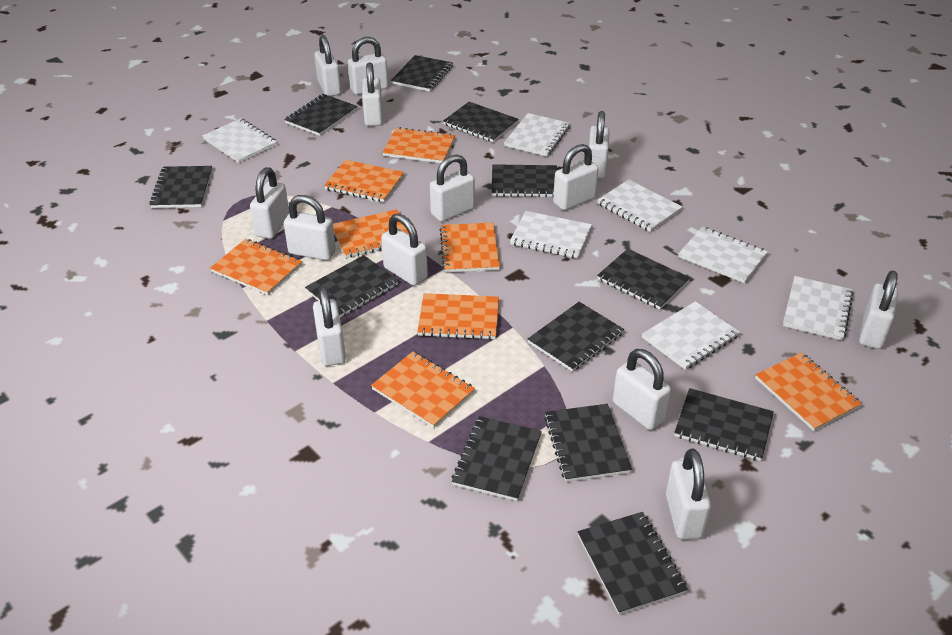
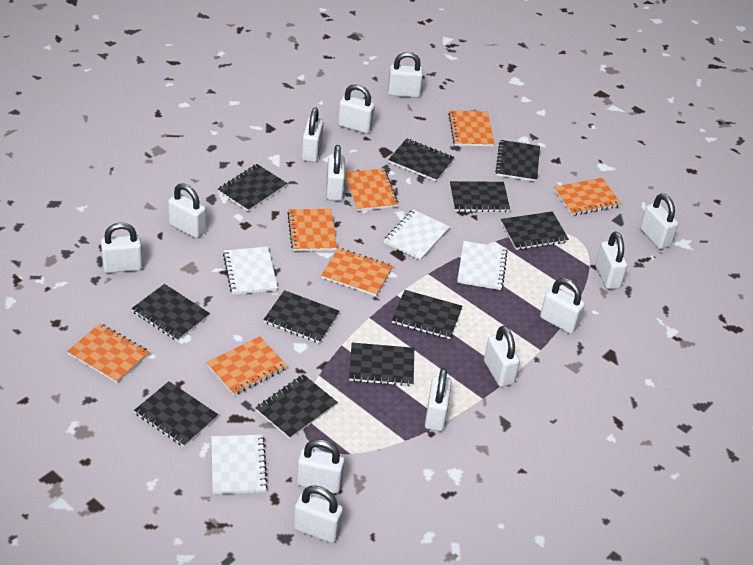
black notebook: [149,166,212,208] [284,94,358,136] [305,255,399,318] [391,55,453,92] [443,102,519,142] [452,416,542,501] [492,164,557,197] [528,302,624,372] [544,404,632,482] [578,512,688,615] [597,249,690,309] [674,388,774,461] = 12 -> [132,284,210,341] [134,381,218,447] [218,164,287,211] [256,374,337,439] [263,290,339,343] [349,343,414,386] [388,138,454,181] [392,290,462,339] [450,181,510,212] [495,140,540,182] [501,211,569,250] = 11
orange notebook: [210,239,302,295] [324,160,404,202] [333,209,409,258] [371,352,475,428] [382,127,455,163] [417,293,499,340] [440,223,500,272] [755,352,862,431] = 8 -> [67,323,149,383] [206,336,287,395] [287,209,337,251] [321,248,393,296] [345,168,398,211] [448,111,494,146] [554,178,621,216] = 7
white notebook: [202,118,277,163] [504,113,570,157] [510,211,592,259] [597,180,682,232] [642,301,740,370] [678,227,768,283] [783,276,853,340] = 7 -> [211,435,268,494] [223,247,278,295] [384,209,450,260] [457,241,508,290] = 4

